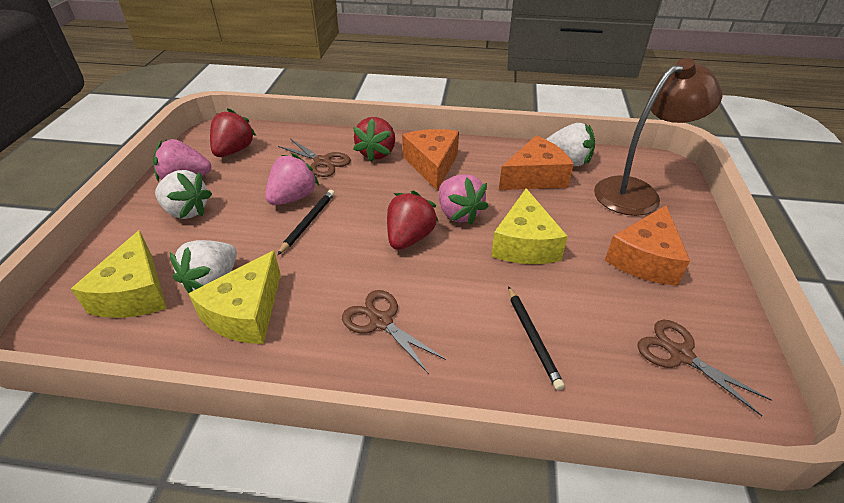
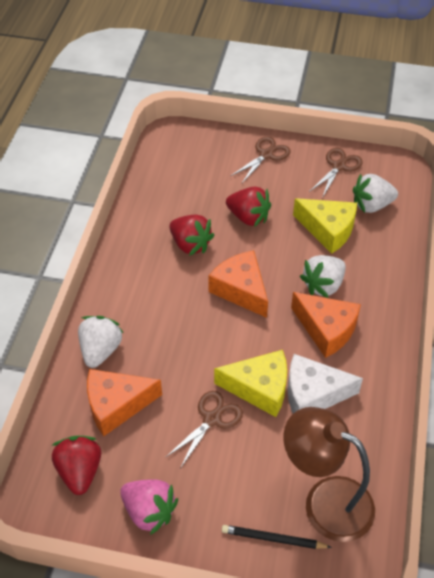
black pencil: [278,190,335,255] [508,286,565,390] = 2 -> [222,525,332,549] = 1
pink strawberry: [153,139,211,182] [265,153,319,205] [439,174,489,225] = 3 -> [120,479,178,535] = 1
white cheese: none = 0 -> [287,354,363,413] = 1
yellow cheese: [71,230,167,318] [188,251,281,344] [491,188,568,264] = 3 -> [214,350,287,417] [293,198,357,254] = 2

